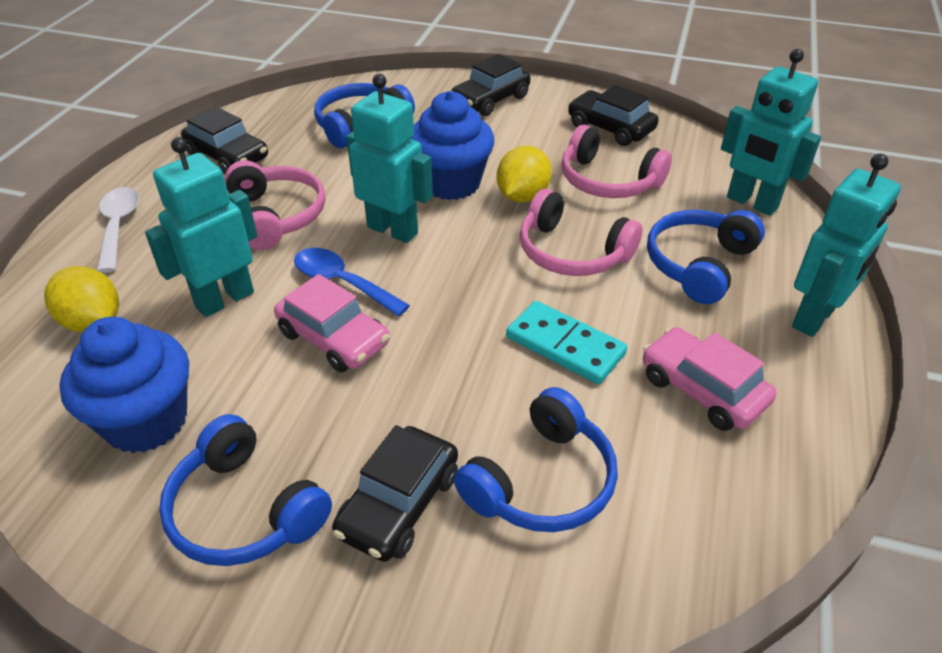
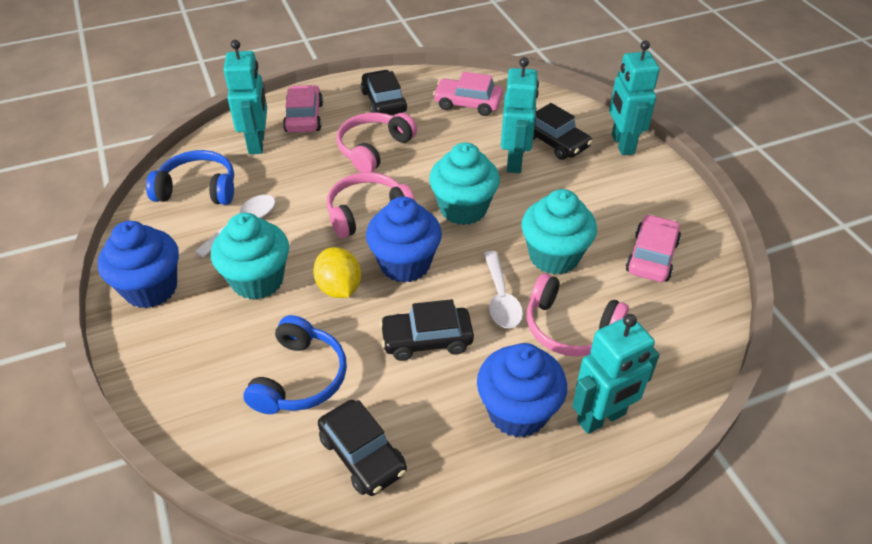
blue cupcake: [59,317,189,453] [411,91,494,200] = 2 -> [98,221,179,308] [366,197,442,283] [477,343,567,438] = 3
blue headphones: [159,414,332,566] [314,83,415,148] [454,387,618,532] [647,210,765,304] = 4 -> [146,150,234,205] [243,315,347,414] = 2
blue spoon: [294,248,410,316] = 1 -> none = 0
pink car: [274,274,390,372] [643,327,776,431] = 2 -> [283,85,323,133] [433,72,503,116] [626,214,681,282] = 3
turquoise cupcake: none = 0 -> [211,213,289,300] [429,142,500,225] [521,189,597,275] = 3
turquoise domino: [506,301,627,384] = 1 -> none = 0
white spoon: [97,187,139,273] = 1 -> [195,195,275,258] [484,251,523,328] = 2
yellow lemon: [44,266,119,332] [497,146,552,203] = 2 -> [313,247,361,298] = 1

